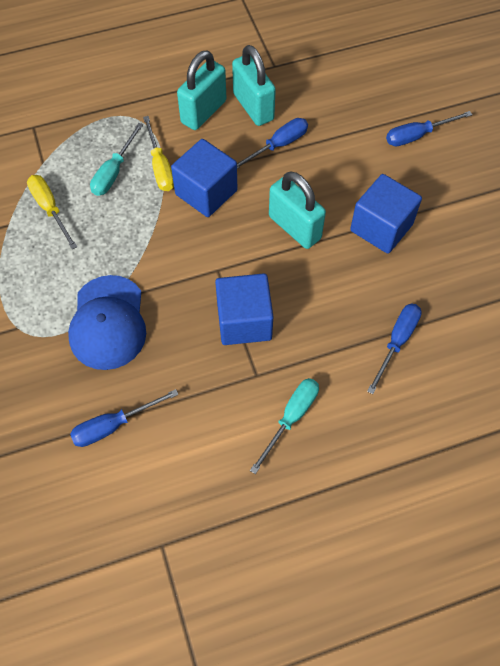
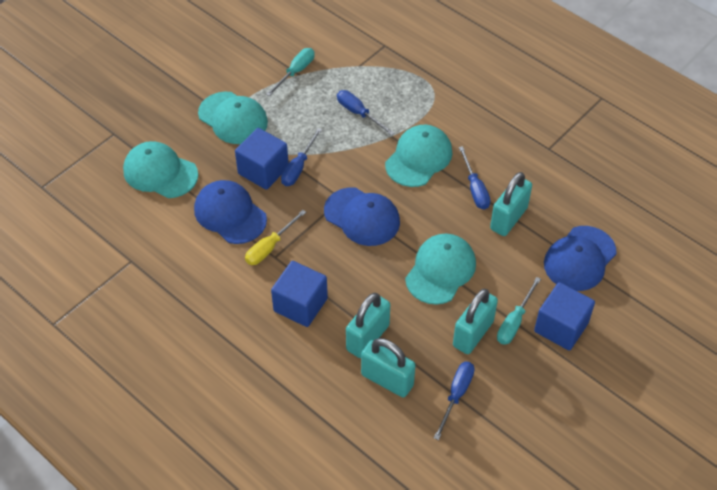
blue cap: [68,275,146,370] = 1 -> [194,180,267,244] [324,188,400,246] [544,226,617,291] = 3
turquoise cap: none = 0 -> [123,141,198,198] [198,92,268,144] [385,125,452,187] [405,234,476,305] = 4
turquoise padlock: [177,51,226,130] [232,45,276,126] [269,171,326,249] = 3 -> [346,293,390,358] [361,338,416,398] [453,289,498,354] [490,172,532,236] = 4
yellow screwdriver: [27,175,77,249] [143,116,174,191] = 2 -> [245,210,306,265] = 1

